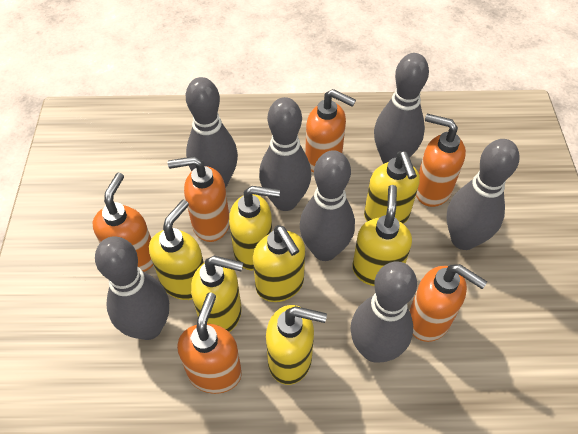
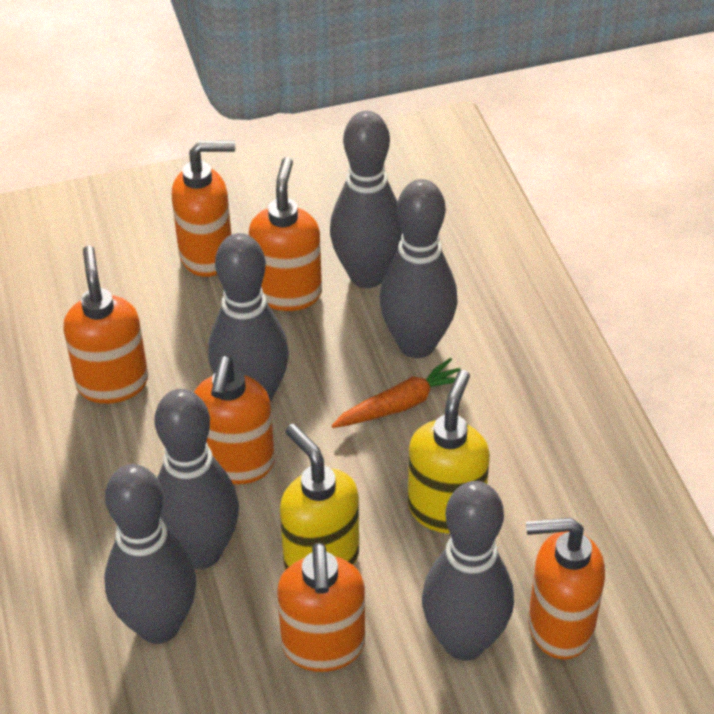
grey bowling pin: [95,236,169,340] [186,77,238,188] [259,97,311,211] [300,150,355,261] [350,261,417,363] [374,53,429,164] [446,139,519,250] = 7 -> [105,464,197,644] [155,389,239,569] [208,233,289,402] [330,111,402,288] [380,179,458,358] [422,481,514,660] = 6
orange carrot: none = 0 -> [331,358,469,428] = 1
yellow soap dispenser: [149,200,204,300] [191,256,244,332] [229,186,280,271] [253,225,305,302] [266,305,327,385] [352,185,412,286] [364,151,420,224] = 7 -> [280,424,359,570] [408,370,490,533] = 2

